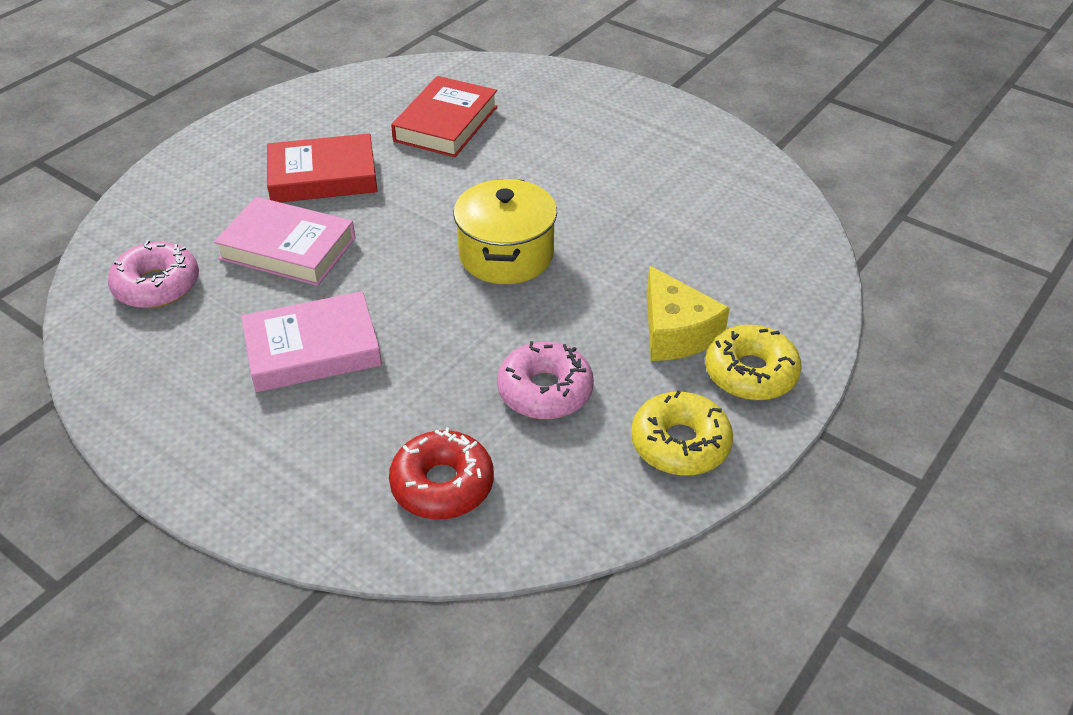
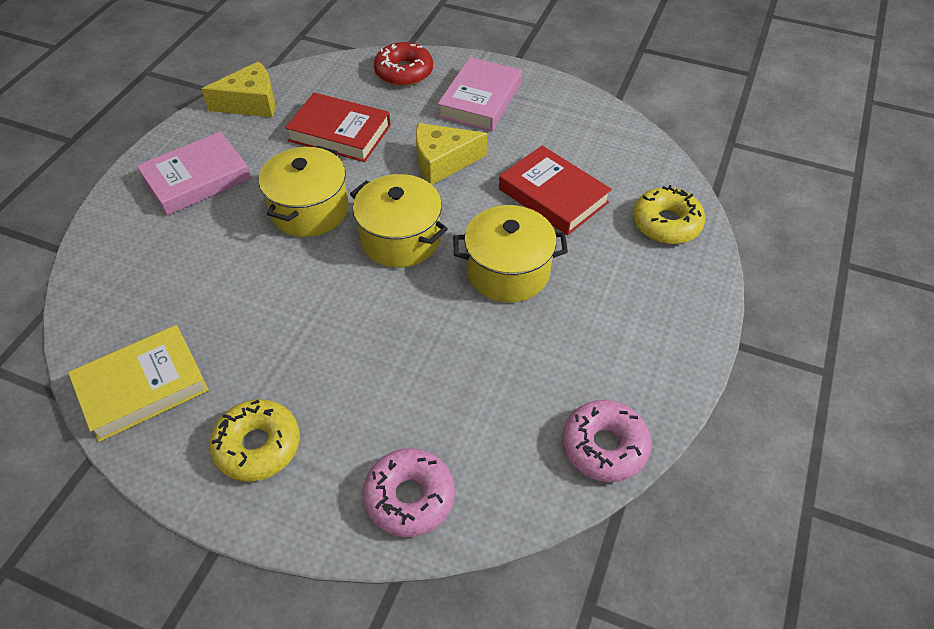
yellow book: none = 0 -> [68,325,209,442] = 1
yellow cheese: [647,265,730,361] = 1 -> [202,61,275,117] [416,123,487,185] = 2
yellow pot: [453,179,557,284] = 1 -> [259,146,348,237] [350,174,448,268] [453,205,568,303] = 3

